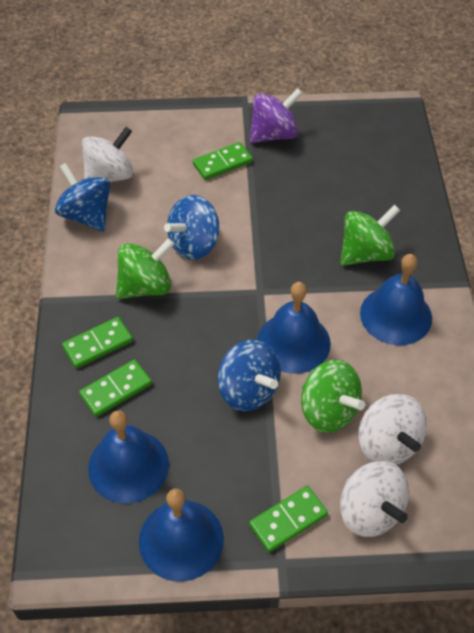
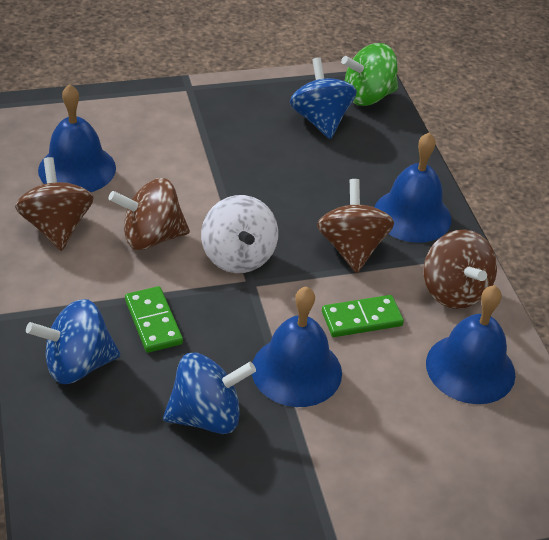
brown spinning top: none = 0 -> [15,157,94,251] [109,178,190,250] [317,179,394,273] [424,230,497,309] = 4
green domino: [62,317,133,369] [79,359,152,417] [193,142,253,180] [249,486,328,552] = 4 -> [125,286,183,353] [322,295,404,337] = 2
green spinning top: [116,238,174,299] [301,360,365,433] [340,205,400,266] = 3 -> [341,43,398,106] = 1
purple spinning top: [249,88,303,143] = 1 -> none = 0
white spinning top: [82,127,133,182] [340,461,409,537] [358,394,427,465] = 3 -> [201,195,278,273] = 1

